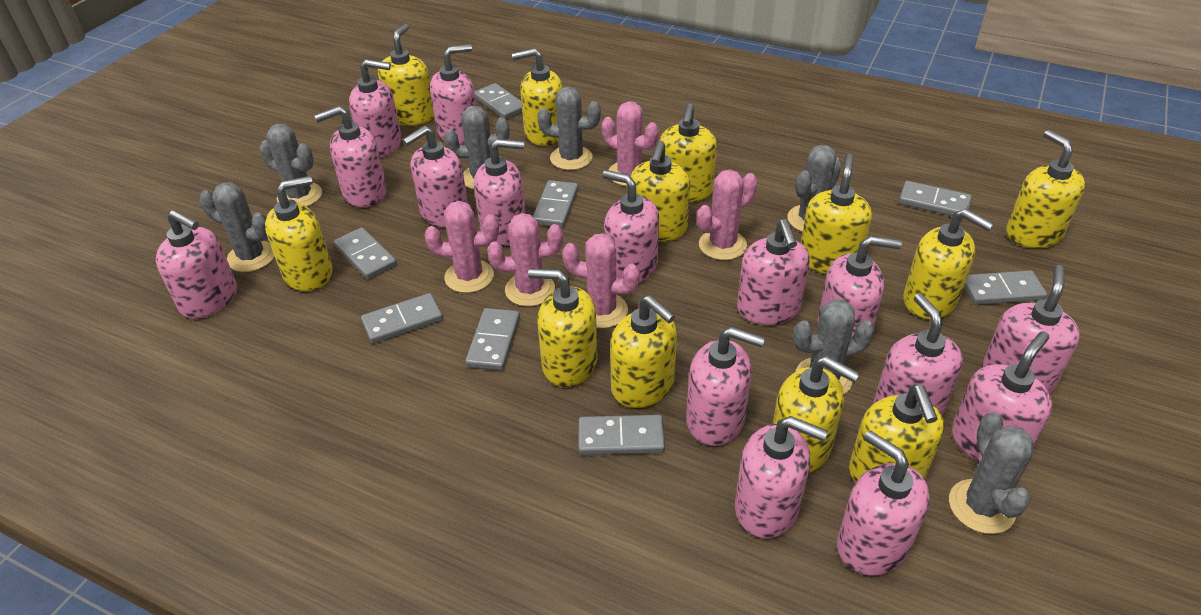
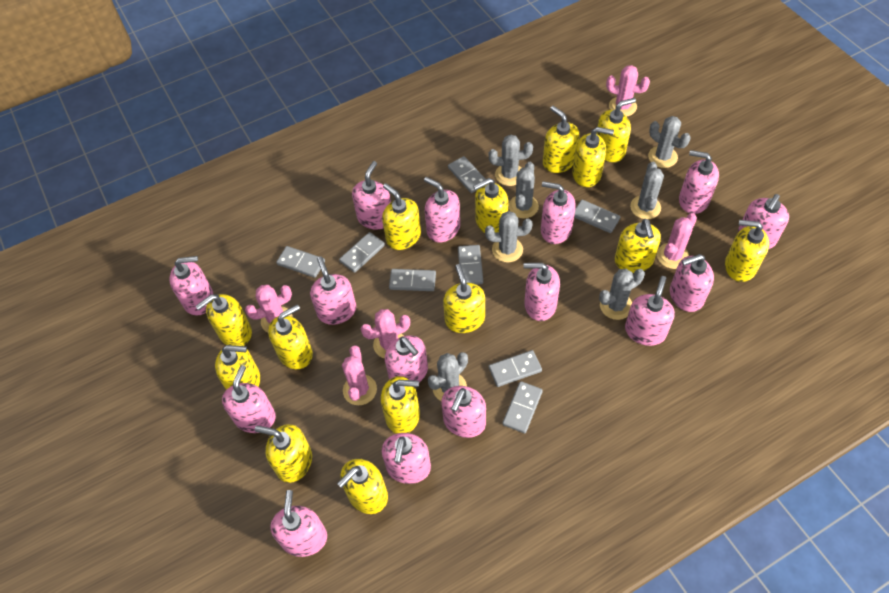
yellow soap dispenser: [265,176,333,291] [378,24,434,126] [512,48,563,146] [528,269,598,387] [610,295,677,408] [631,140,690,242] [660,104,717,202] [773,356,860,473] [801,154,872,274] [849,384,944,483] [903,208,994,319] [1006,130,1085,248] = 12 -> [195,294,252,346] [215,343,260,390] [255,424,312,483] [268,305,313,369] [337,459,388,514] [381,376,420,434] [382,183,421,250] [443,264,485,333] [473,178,508,233] [543,106,580,173] [572,127,614,187] [596,98,636,162] [615,219,661,273] [725,220,769,282] = 14

